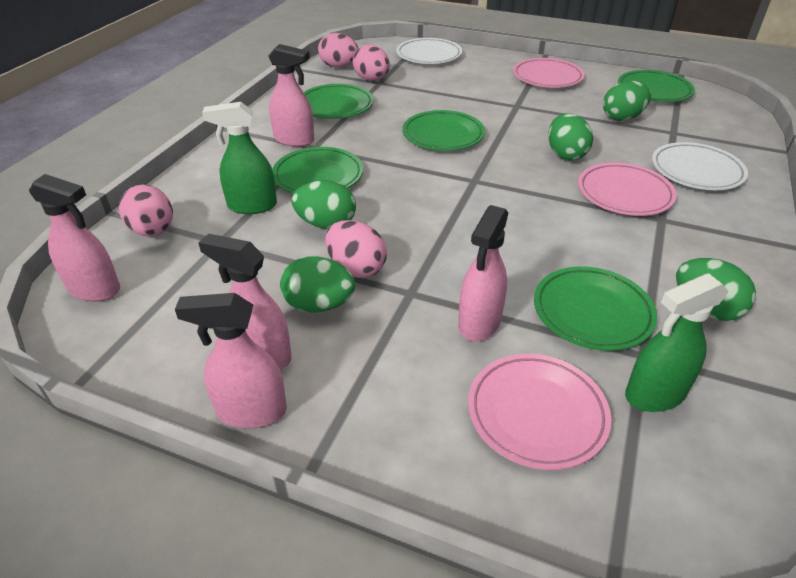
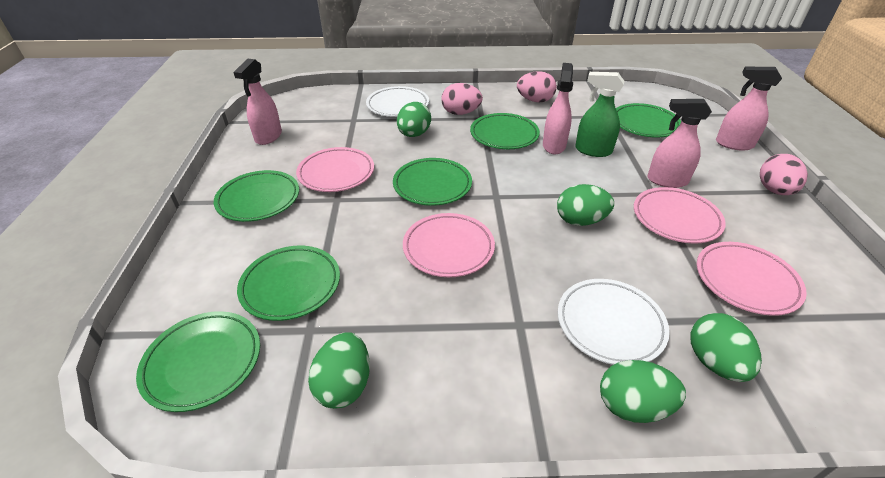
green plate: [272,147,363,194] [303,84,374,119] [402,110,485,151] [534,266,657,351] [618,70,695,102] = 5 -> [136,311,260,412] [214,170,299,222] [237,246,340,321] [393,158,472,206] [470,113,540,149] [616,103,681,138] = 6
green spray bottle: [202,102,277,214] [625,273,729,412] = 2 -> [575,72,624,157] = 1
pink egg: [119,185,173,237] [318,33,359,68] [325,220,387,278] [353,44,390,81] = 4 -> [441,83,483,115] [517,71,557,102] [760,154,808,195] = 3
pink plate: [468,354,611,470] [513,58,585,88] [578,163,677,216] = 3 -> [296,147,374,192] [403,213,495,277] [634,187,726,244] [697,242,807,316] = 4
pink spray bottle: [29,174,120,301] [175,293,287,428] [198,234,292,369] [268,44,314,147] [458,205,508,341] = 5 -> [233,59,282,145] [543,63,573,154] [647,99,712,188] [716,67,782,150] = 4

